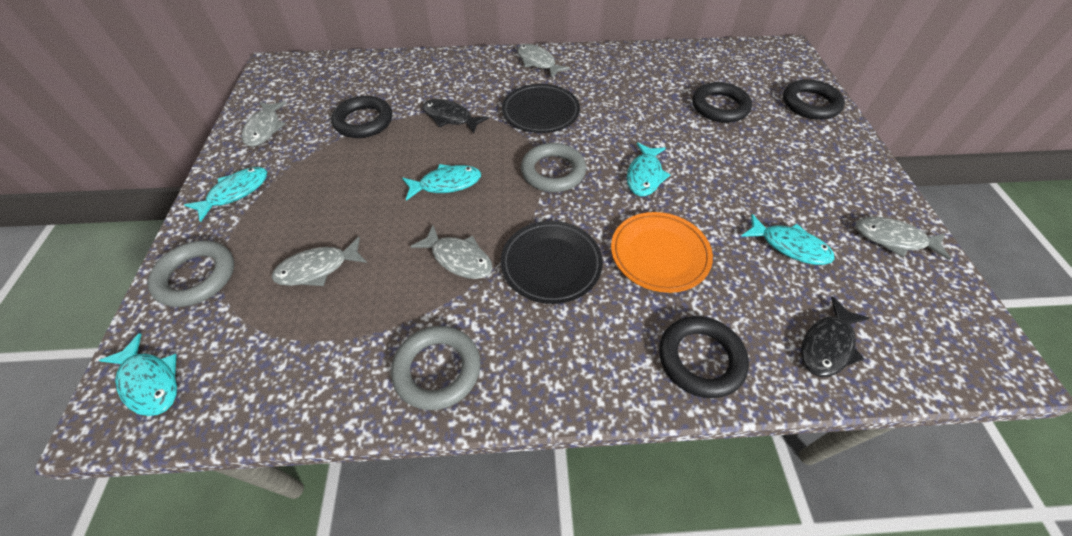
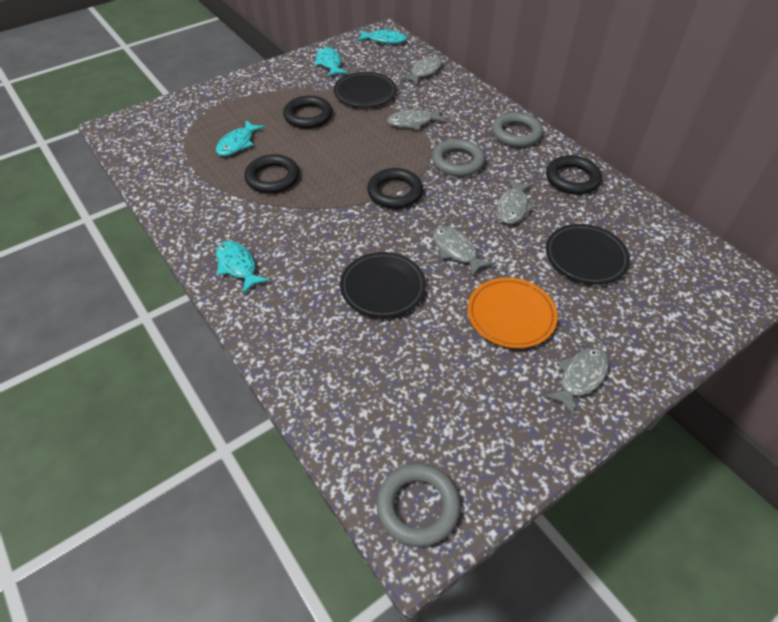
black fish: [423,99,489,134] [801,296,870,377] = 2 -> none = 0
black plate: [501,221,603,304] [502,84,580,133] = 2 -> [334,72,397,108] [340,252,426,318] [546,224,630,284] = 3
turquoise fish: [99,333,177,416] [184,167,268,222] [402,164,481,201] [627,142,671,196] [741,214,835,265] = 5 -> [216,120,265,156] [216,241,270,294] [314,47,348,77] [357,29,407,44] = 4

